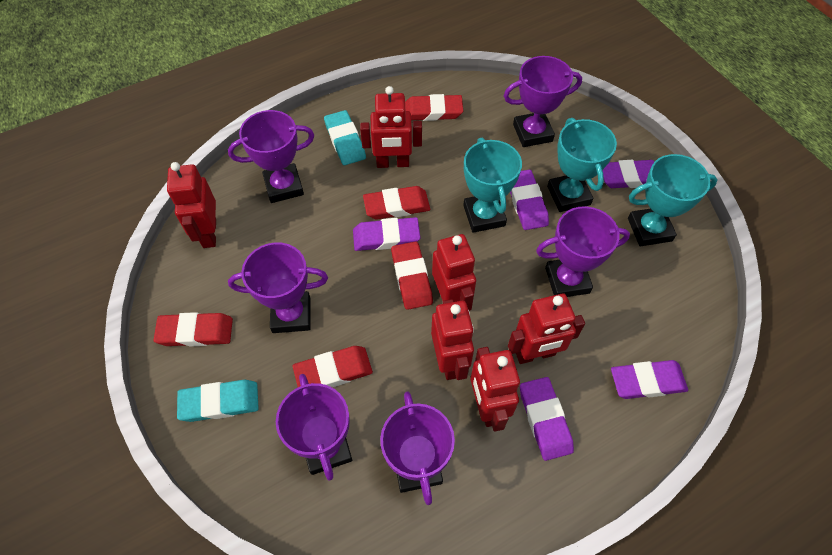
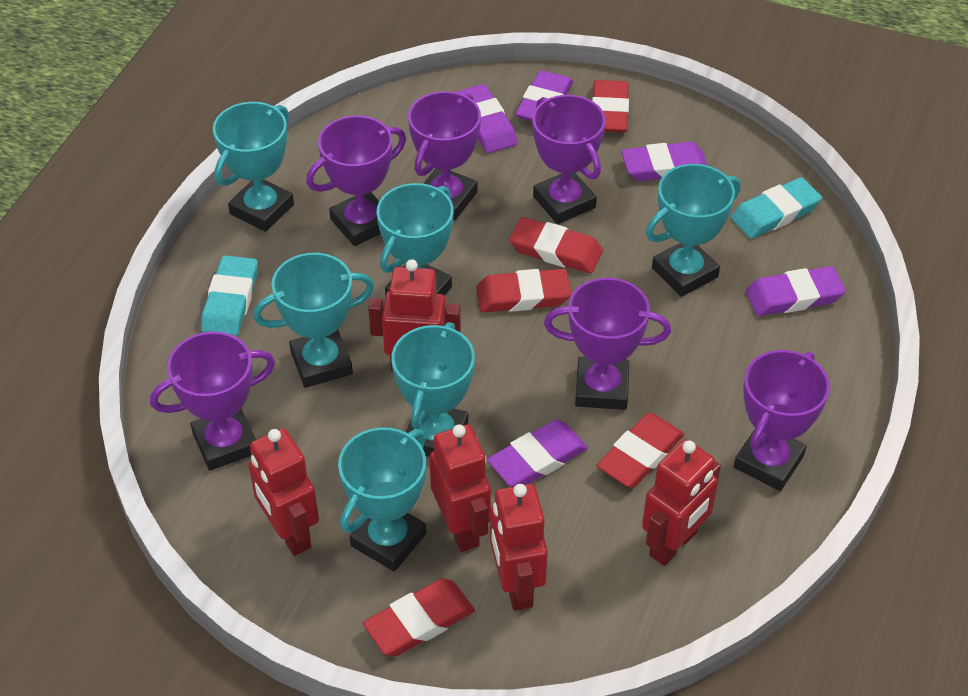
red robot: [167,162,216,248] [360,86,422,168] [431,299,474,380] [432,234,476,311] [471,347,520,431] [508,294,585,364] = 6 -> [249,428,319,556] [368,259,461,372] [429,424,491,552] [490,484,548,611] [642,439,721,566] = 5
turquoise trophy: [463,138,522,233] [547,118,617,212] [628,154,717,247] = 3 -> [213,102,294,232] [253,253,374,388] [338,427,426,571] [377,183,454,296] [391,322,475,457] [646,164,741,297] = 6

